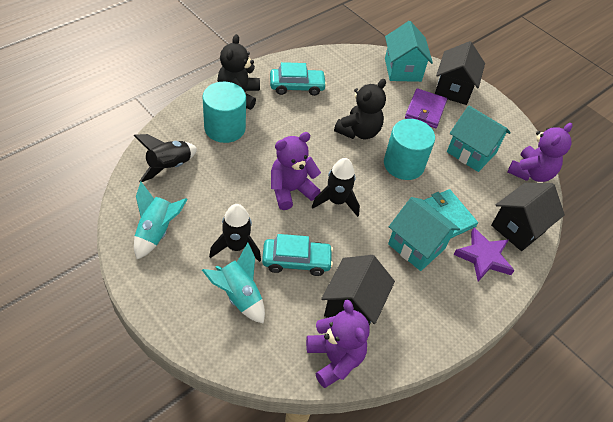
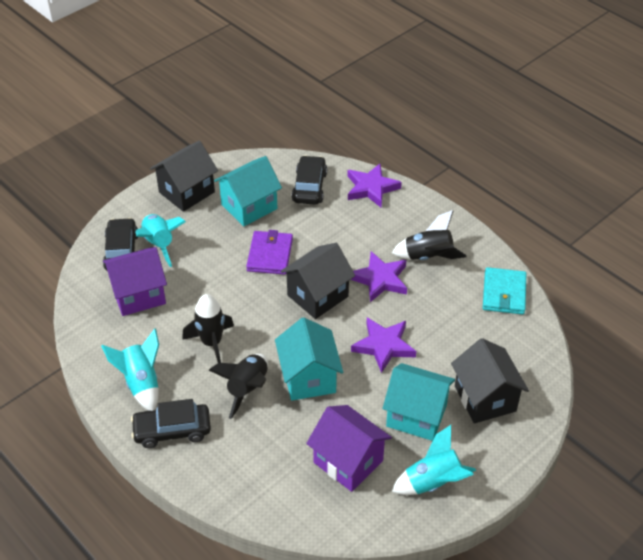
black car: none = 0 -> [103,218,138,270] [131,399,211,448] [292,155,327,205] = 3
black teddy bear: [217,34,260,110] [334,79,386,139] = 2 -> none = 0
purple house: none = 0 -> [103,247,167,316] [306,405,392,492] = 2
purple star: [453,228,515,281] = 1 -> [347,164,402,207] [350,251,407,302] [351,318,416,373] = 3
purple teddy bear: [271,132,321,210] [306,300,370,388] [507,123,573,182] = 3 -> none = 0
turquoise car: [262,234,333,276] [270,62,327,96] = 2 -> none = 0
turquoise cylinder: [202,82,246,143] [384,119,435,180] = 2 -> none = 0
turquoise rocket: [134,182,188,259] [202,243,265,324] = 2 -> [101,328,159,411] [135,214,186,267] [391,425,476,495] = 3

